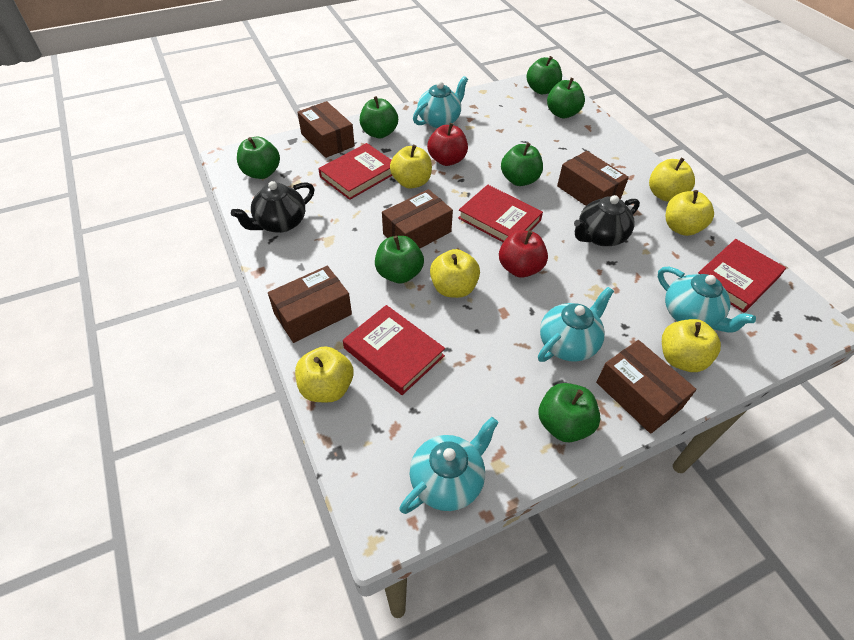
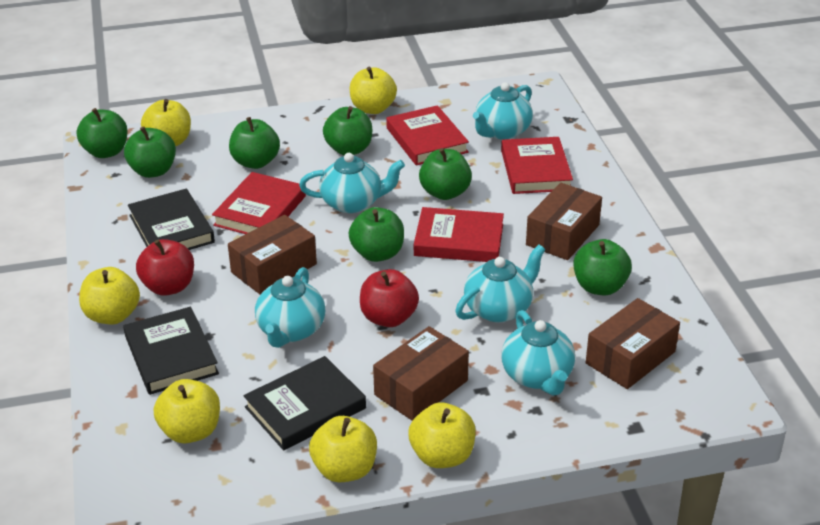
black book: none = 0 -> [123,307,219,395] [128,189,215,250] [243,356,366,451] = 3
black teapot: [231,181,314,233] [574,195,640,246] = 2 -> none = 0
brown box: [268,266,352,343] [297,101,355,158] [382,189,453,248] [557,151,629,206] [596,340,697,434] = 5 -> [228,215,317,295] [373,326,469,421] [526,183,602,260] [586,298,680,389] = 4
turquoise teapot: [399,417,499,514] [413,76,468,128] [538,287,614,362] [658,267,756,332] = 4 -> [255,267,325,348] [299,153,405,213] [455,245,546,322] [473,82,533,139] [501,310,575,396] = 5

